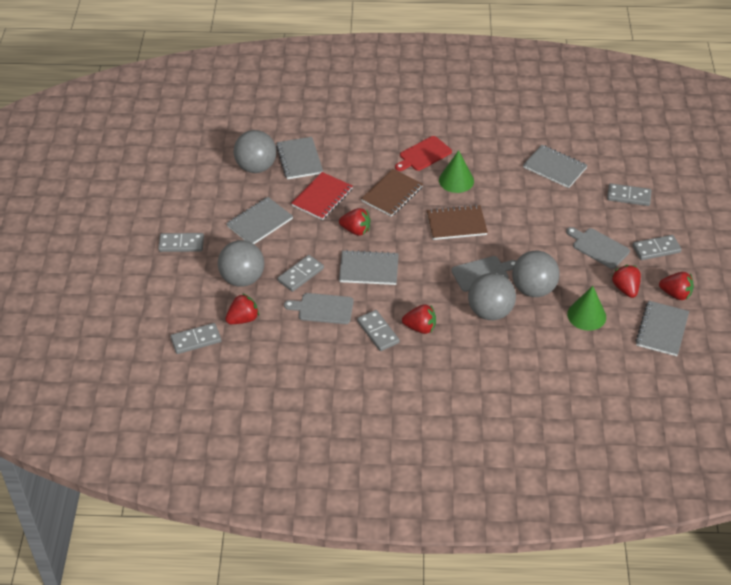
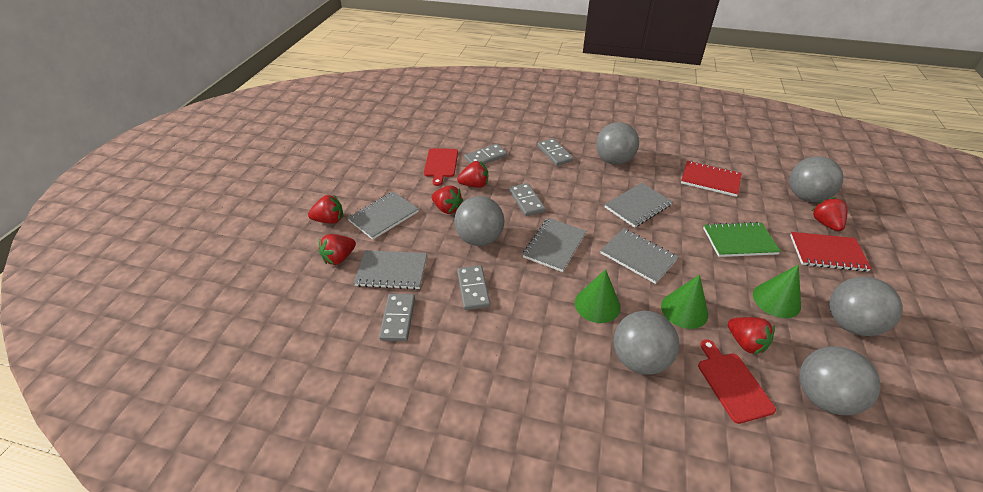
brown notebook: [361,169,423,217] [426,205,488,240] = 2 -> none = 0
green cone: [439,150,474,193] [567,286,606,331] = 2 -> [575,269,621,323] [661,274,708,329] [753,264,801,318] = 3
green notebook: none = 0 -> [703,222,781,257] = 1
grey ball: [218,240,264,287] [234,130,276,173] [468,273,516,320] [512,251,559,297] = 4 -> [454,196,504,246] [596,122,639,165] [613,311,679,375] [789,156,843,202] [799,346,881,415] [829,277,903,336] = 6
grey cutting board: [284,293,354,324] [451,256,516,292] [566,227,630,269] = 3 -> none = 0
grey domino: [158,233,204,252] [170,323,221,354] [277,255,324,292] [357,310,400,351] [607,183,651,206] [633,235,682,260] = 6 -> [379,294,415,341] [457,265,490,310] [464,144,507,164] [509,183,545,216] [537,138,573,166] = 5
red cutting board: [395,136,452,171] = 1 -> [424,148,458,186] [698,339,776,424] = 2
red notebook: [291,172,353,220] = 1 -> [681,161,742,197] [790,232,872,272] = 2
red strawberry: [226,293,259,324] [339,208,371,236] [402,304,436,334] [612,265,641,298] [659,272,694,300] = 5 -> [308,195,343,224] [319,234,356,265] [432,186,463,214] [457,161,488,188] [728,317,775,354] [812,197,847,231] = 6

